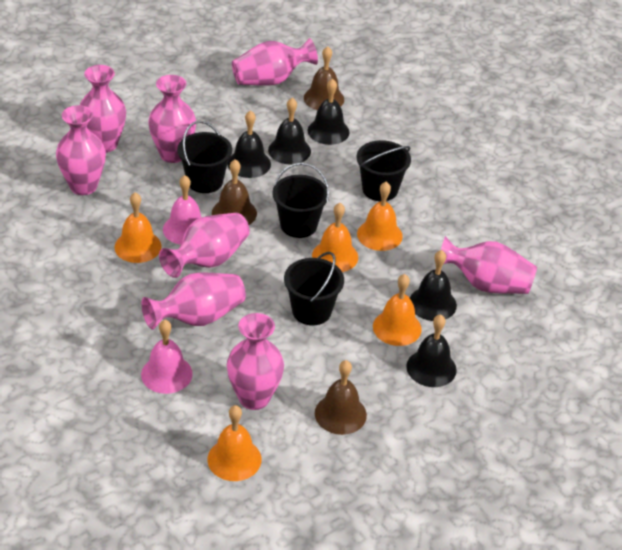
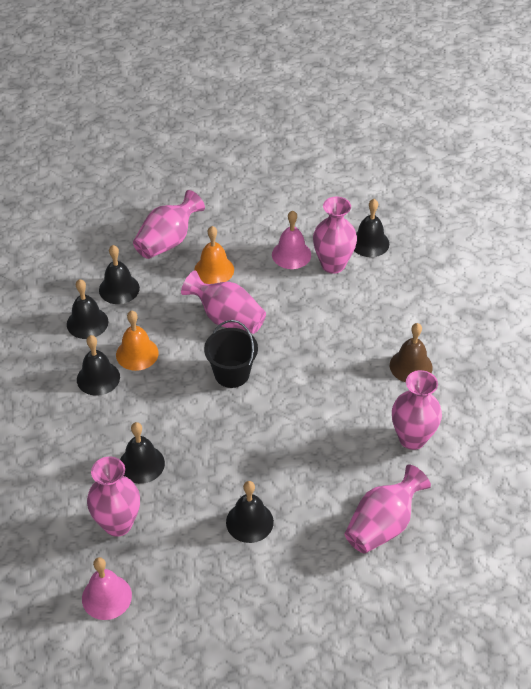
black bell: [228,110,271,178] [268,98,311,165] [308,78,350,145] [406,314,457,387] [410,250,457,321] = 5 -> [67,279,108,339] [77,335,120,396] [99,245,140,304] [120,422,165,484] [226,481,274,543] [354,199,389,257] = 6
black bucket: [177,121,232,193] [272,163,329,238] [284,252,344,326] [357,140,411,201] = 4 -> [204,320,258,388] = 1
brown bell: [212,159,257,225] [304,46,344,110] [315,360,367,435] = 3 -> [390,323,433,382] = 1
orange bell: [114,192,162,263] [207,405,261,481] [312,203,358,272] [357,182,403,251] [373,274,422,346] = 5 -> [116,310,159,371] [194,226,234,284] = 2
pink vase: [56,105,106,195] [80,65,126,153] [141,272,246,330] [148,75,196,163] [159,213,250,278] [227,313,284,410] [232,38,318,85] [441,236,537,294] = 8 -> [87,457,140,537] [133,190,205,259] [181,270,266,334] [313,197,357,274] [345,465,431,554] [392,370,442,450] = 6

